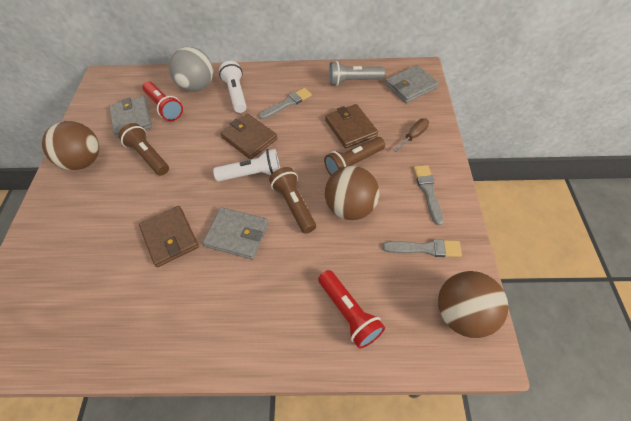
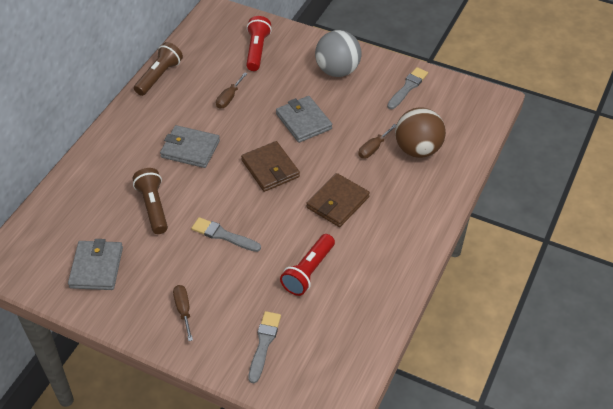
brown ball: [42,121,99,170] [325,166,379,220] [438,271,509,338] = 3 -> [395,107,446,158] = 1
brown flashlight: [118,123,169,176] [269,167,316,234] [324,137,385,175] = 3 -> [133,168,168,234] [134,42,183,96] = 2
brown screwdriver: [394,118,429,152] = 1 -> [173,285,193,341] [216,72,248,109] [358,124,396,158] = 3
brown wallet: [139,206,199,267] [220,114,278,160] [325,104,378,149] = 3 -> [241,141,300,192] [306,173,370,227] = 2
grey flashlight: [329,61,385,86] = 1 -> none = 0
white flashlight: [213,149,280,181] [219,61,247,113] = 2 -> none = 0

